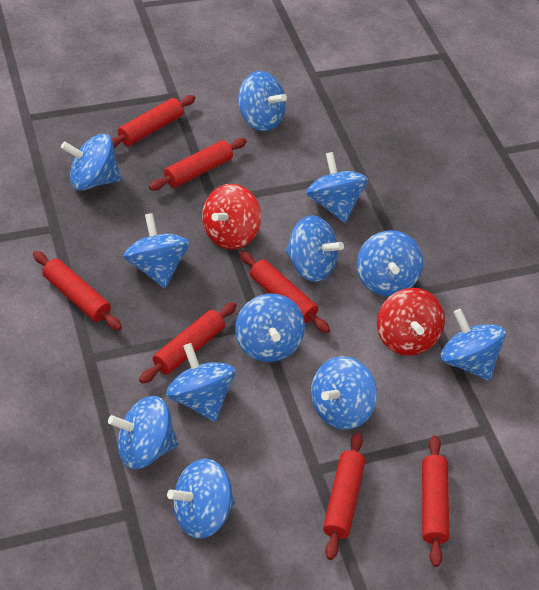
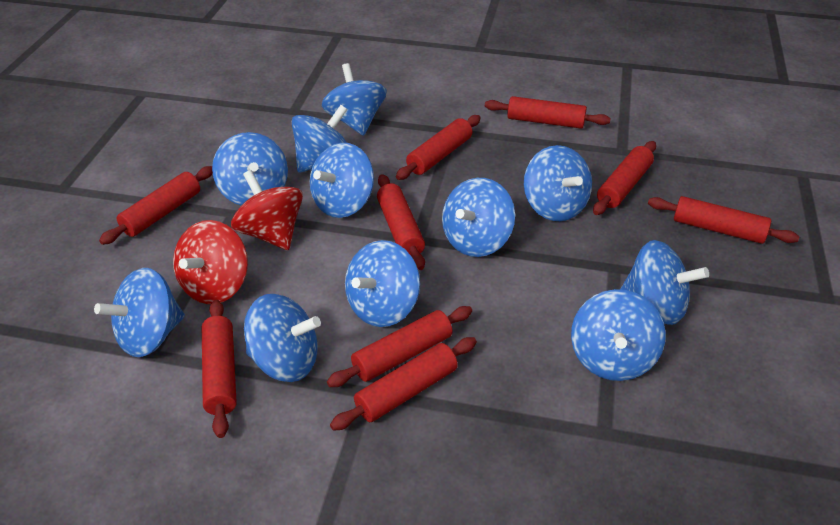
blue spinning top: [61,134,121,191] [108,396,178,469] [123,213,190,288] [166,343,235,422] [167,459,235,539] [235,294,305,362] [238,71,287,131] [286,215,344,282] [306,152,368,223] [311,356,377,430] [357,230,423,296] [440,309,506,381] = 12 -> [94,268,185,357] [212,132,288,206] [244,294,321,382] [292,105,347,173] [310,143,374,218] [322,63,387,136] [345,240,420,327] [442,178,515,257] [524,145,592,221] [571,289,666,381] [620,240,709,325] = 11
red rolling pin: [33,251,122,331] [112,95,196,148] [139,302,237,384] [149,138,247,190] [239,251,330,333] [323,432,365,560] [422,436,449,567] = 7 -> [99,166,213,245] [202,300,237,438] [327,306,472,387] [330,337,477,431] [377,174,425,270] [396,115,481,180] [485,96,611,129] [593,141,656,215] [648,196,800,244] = 9

